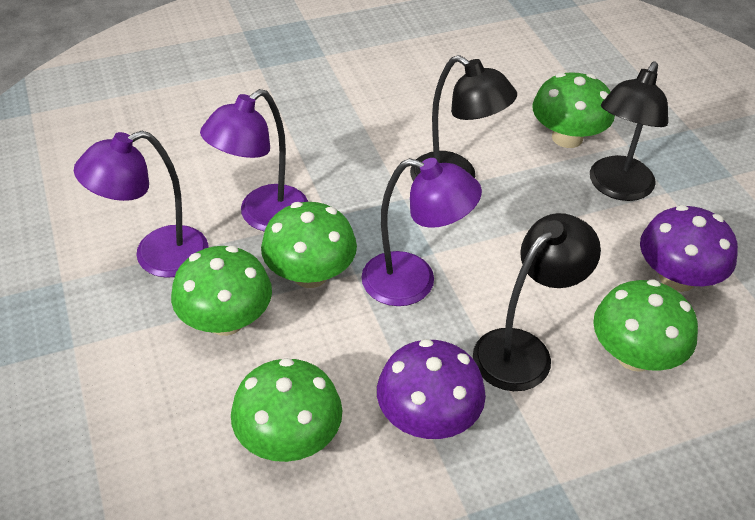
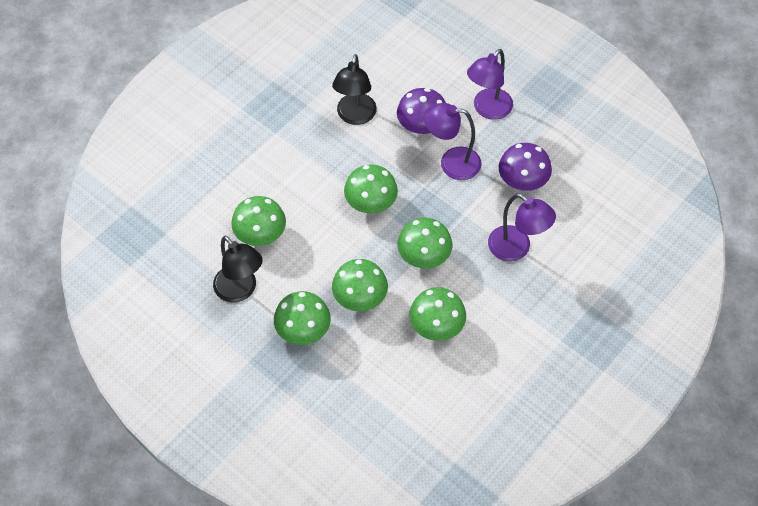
black lamp: [410,55,517,181] [473,213,601,391] [590,62,668,201] = 3 -> [213,236,263,303] [332,54,377,125] = 2
green mushroom: [171,246,272,336] [231,358,342,462] [261,202,357,288] [532,72,615,148] [593,279,698,372] = 5 -> [231,196,286,246] [274,291,331,345] [332,259,388,311] [344,165,398,213] [397,218,452,268] [409,287,466,341] = 6

